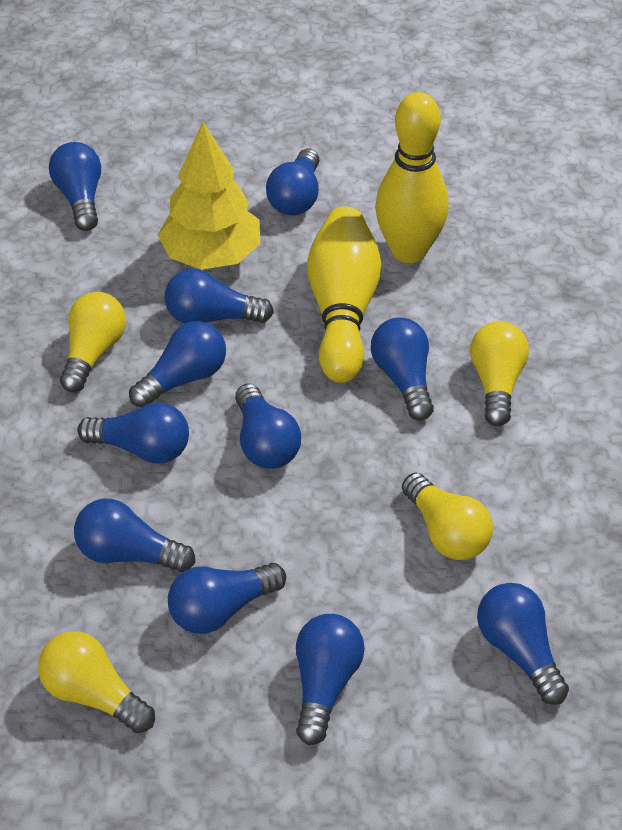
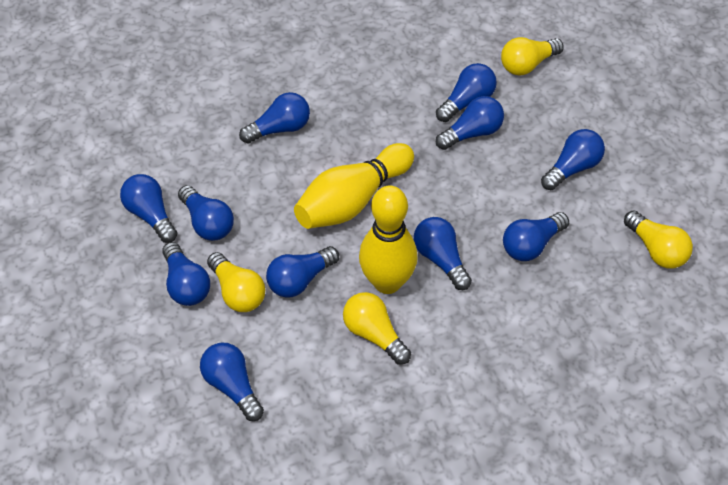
yellow tree: [158,122,260,270] = 1 -> none = 0

